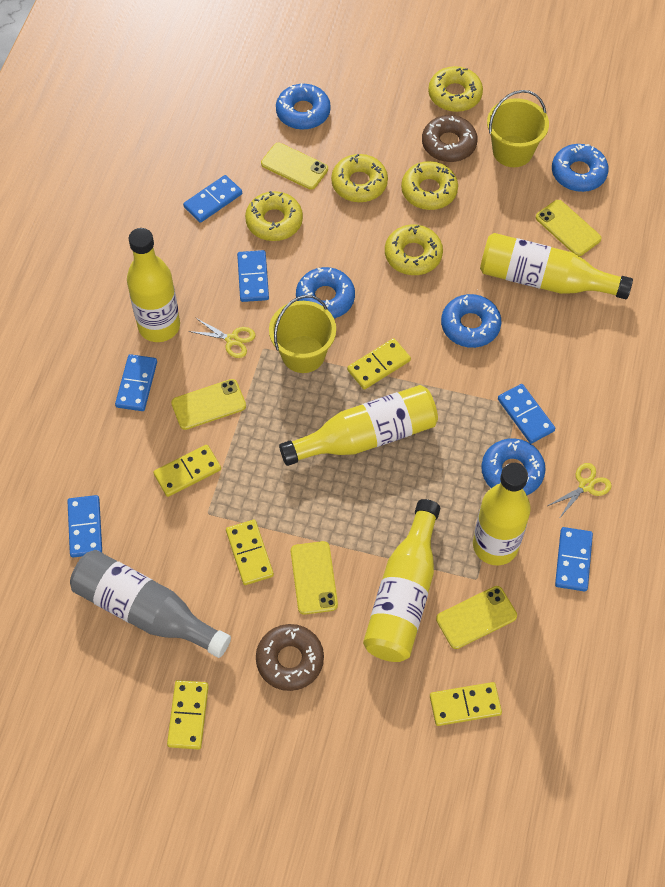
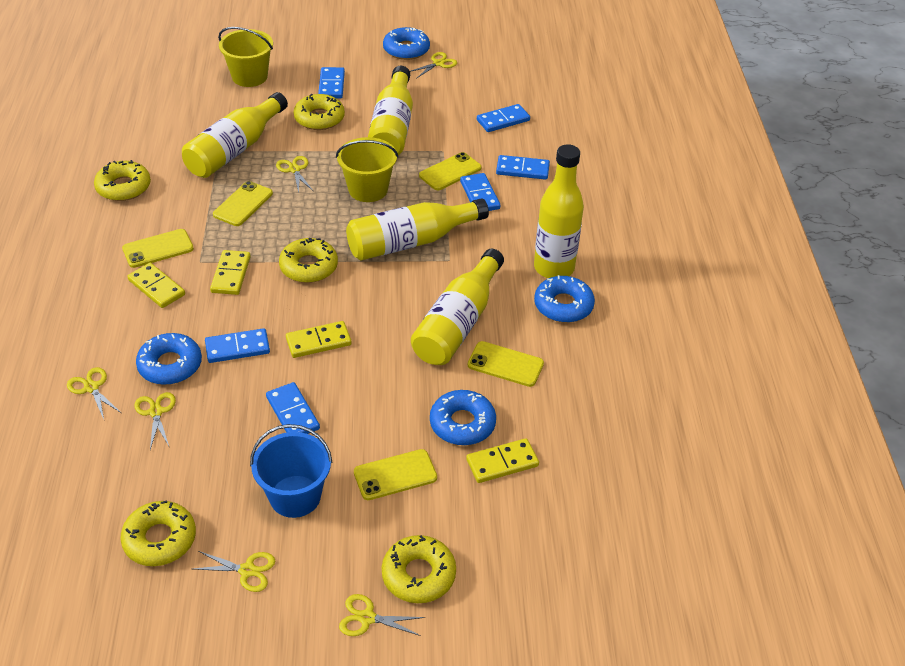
blue bucket: none = 0 -> [250,424,332,518] = 1
blue donut: [276,83,331,130] [296,267,355,318] [441,294,501,348] [481,438,546,495] [552,144,609,192] = 5 -> [136,333,202,385] [383,27,430,60] [430,390,496,445] [534,275,595,323] = 4
brown donut: [256,624,324,691] [422,115,478,162] = 2 -> none = 0
grey bottle: [70,550,231,658] = 1 -> none = 0
yellow domino: [153,445,221,497] [167,680,209,750] [226,520,274,585] [347,338,411,390] [430,682,502,726] = 5 -> [127,263,185,308] [210,250,251,295] [286,321,352,358] [466,438,539,483] = 4
yellow scissors: [189,318,255,358] [548,463,612,519] = 2 -> [67,367,121,419] [134,392,176,450] [193,551,275,592] [276,156,313,193] [339,594,425,636] [410,52,457,79] = 6

